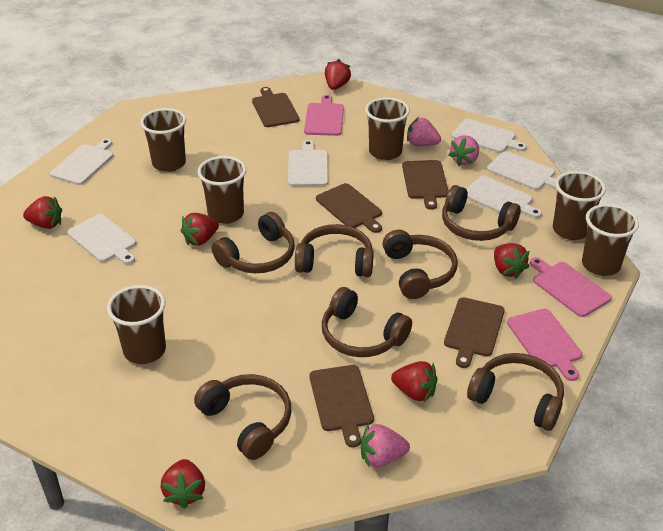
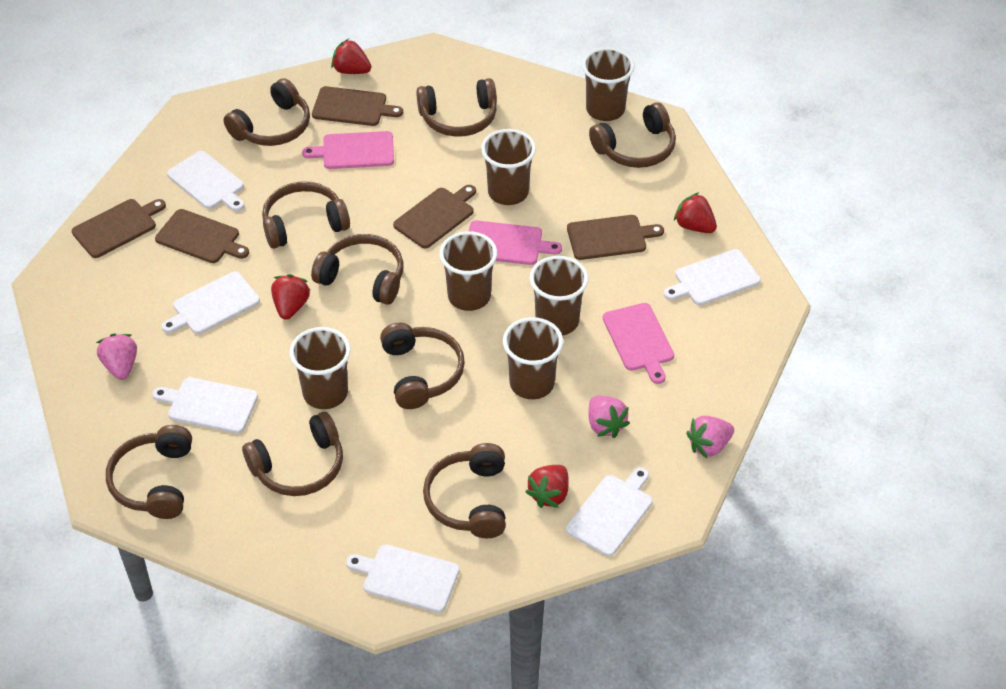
brown headphones: [194,374,291,460] [212,212,295,273] [295,224,374,277] [322,287,412,357] [382,230,458,299] [442,185,521,241] [467,353,564,431] = 7 -> [106,425,192,519] [224,78,310,146] [242,412,343,496] [262,181,350,249] [311,234,404,305] [380,322,465,409] [416,78,497,137] [423,443,506,538] [589,102,676,168] = 9
red strawberry: [23,196,62,229] [160,459,205,509] [181,213,219,246] [325,59,351,90] [391,361,438,402] [494,243,529,278] = 6 -> [271,274,310,320] [331,39,371,74] [525,465,569,508] [674,192,717,233] = 4

